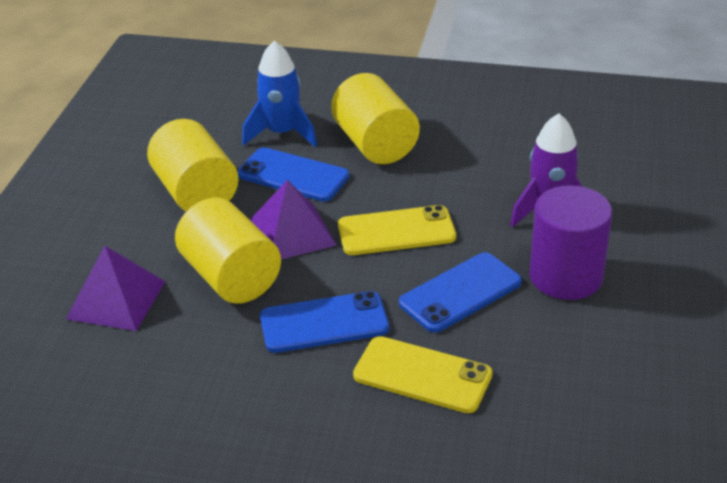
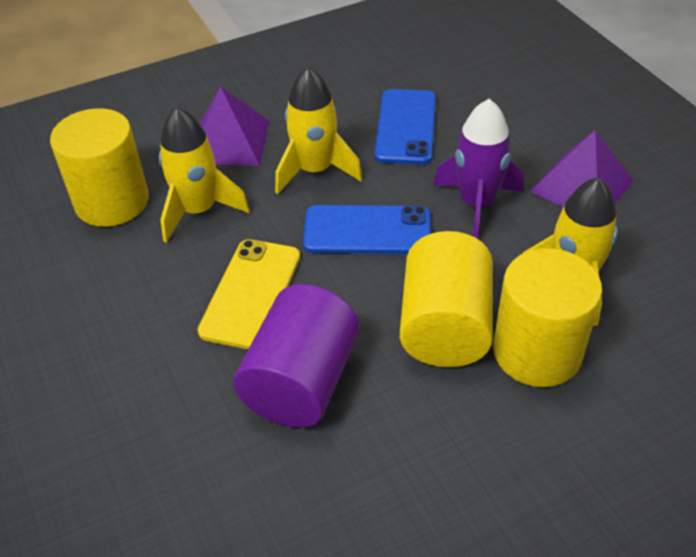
blue phone: [237,147,350,201] [260,291,389,353] [399,252,522,333] = 3 -> [303,205,431,254] [374,89,436,165] = 2
blue rocket: [242,41,317,147] = 1 -> none = 0
yellow phone: [338,205,456,255] [353,336,493,413] = 2 -> [198,239,300,349] = 1
yellow rocket: none = 0 -> [159,107,250,243] [275,66,362,194] [523,177,618,326] = 3

